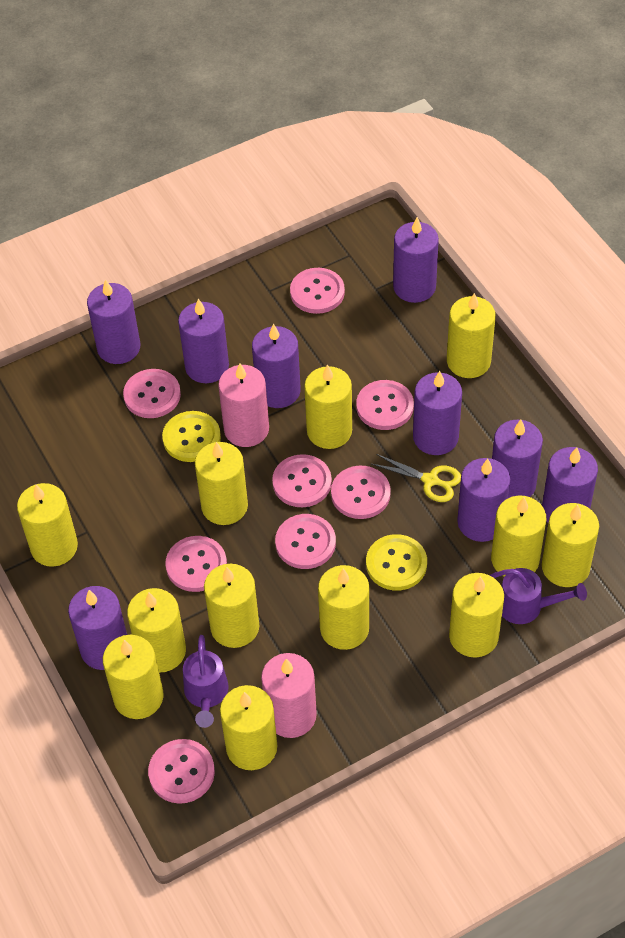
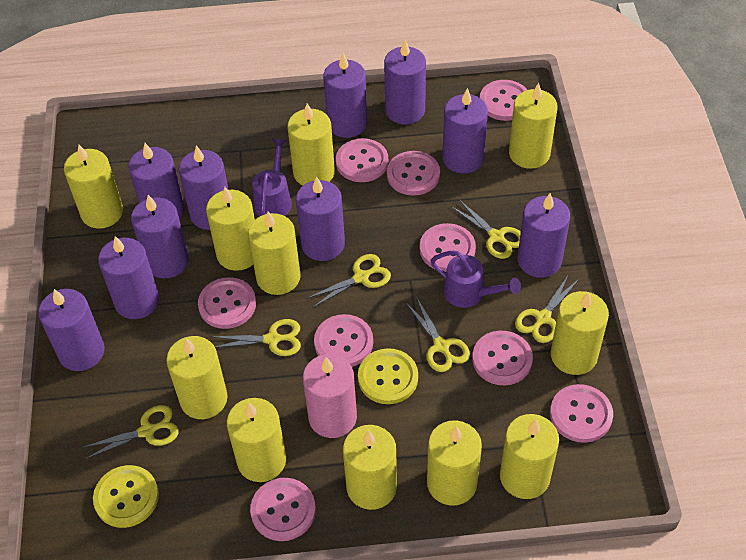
pink button: [123,369,181,418] [148,739,215,804] [166,536,227,592] [272,454,332,507] [275,514,336,569] [290,268,345,314] [331,466,391,519] [356,380,414,430] = 8 -> [198,277,256,329] [250,478,316,541] [314,314,373,367] [336,138,388,182] [387,151,440,196] [420,223,476,272] [472,331,533,385] [480,80,527,121] [550,384,613,443] = 9
pink candle: [218,363,269,447] [261,653,317,738] = 2 -> [303,354,357,438] = 1
purple candle: [68,586,127,670] [87,279,141,364] [178,299,229,383] [252,323,301,408] [393,217,439,303] [413,371,462,455] [457,458,510,542] [492,420,543,498] [542,447,598,523] = 9 -> [38,289,105,371] [98,236,159,319] [128,143,185,219] [131,195,189,278] [179,146,229,230] [296,176,345,261] [323,53,367,138] [384,40,426,124] [442,88,488,174] [518,193,570,278] = 10
yellow candle: [17,483,78,567] [103,635,164,719] [127,588,186,673] [195,442,248,525] [204,564,259,648] [220,685,277,770] [304,365,352,449] [318,565,369,650] [447,293,496,378] [449,573,504,658] [491,496,546,577] [542,503,599,587] = 12 -> [64,145,123,229] [166,336,228,419] [206,187,255,271] [227,398,286,482] [248,211,301,295] [287,103,335,186] [343,425,397,510] [427,420,482,506] [500,414,559,499] [509,83,557,169] [551,291,609,375] = 11
yellow scissors: [372,454,461,502] = 1 -> [81,405,179,459] [210,319,301,356] [306,254,391,308] [406,298,470,372] [452,200,521,259] [515,274,580,343] = 6

